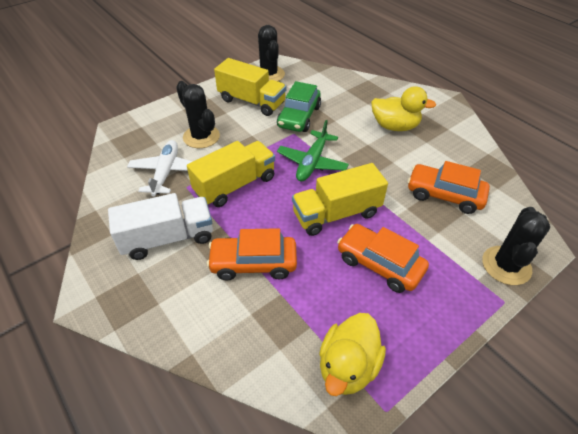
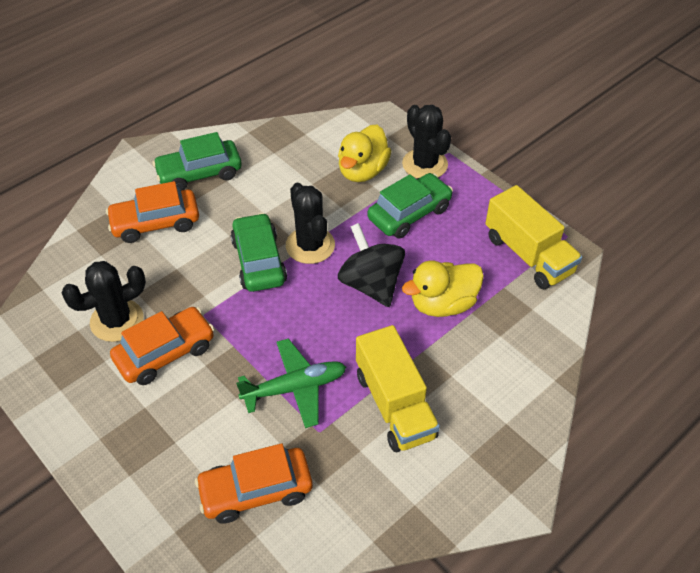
black spinning top: none = 0 -> [338,223,405,307] = 1
green car: [277,81,321,132] = 1 -> [153,132,242,191] [231,213,287,292] [367,173,453,238] = 3
white plane: [127,140,193,197] = 1 -> none = 0
white truck: [108,193,213,260] = 1 -> none = 0
yellow truck: [187,141,275,207] [214,58,286,116] [292,163,388,236] = 3 -> [356,325,440,452] [485,185,582,289] = 2

